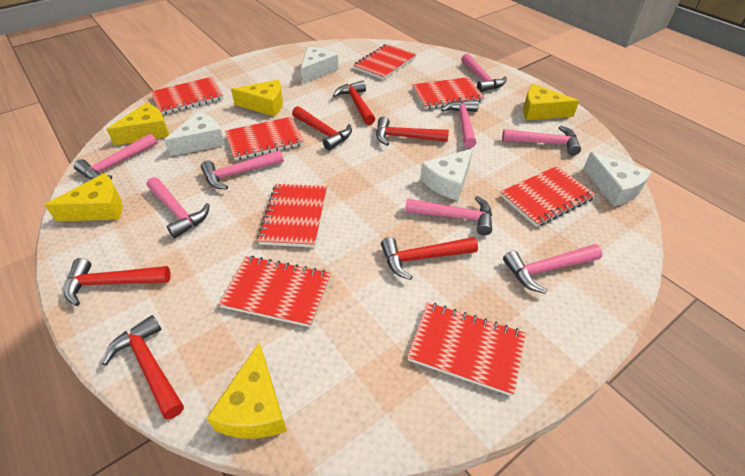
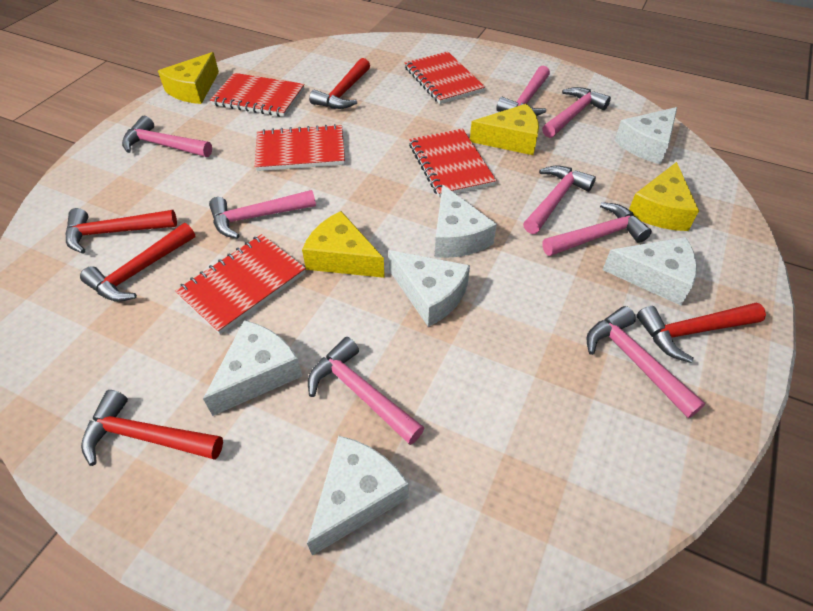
red hammer: [64,258,171,306] [102,315,184,420] [292,106,352,150] [333,81,375,125] [376,116,449,146] [381,237,478,280] = 6 -> [66,208,177,254] [80,223,195,302] [81,390,223,466] [309,58,370,109] [637,303,766,363] = 5
red notebook: [151,77,224,115] [218,255,331,327] [225,117,304,160] [257,184,327,247] [353,44,416,80] [407,302,526,396] [412,77,485,109] [500,166,596,227] = 8 -> [175,234,306,334] [210,73,305,117] [255,124,345,171] [405,51,485,104] [409,128,497,197] = 5
white cheese: [164,111,225,156] [301,47,339,84] [421,148,473,201] [583,152,652,207] = 4 -> [203,320,302,416] [307,436,409,556] [388,250,470,327] [435,185,497,258] [603,237,697,306] [614,107,677,164] = 6
yellow cheese: [45,173,122,221] [106,103,169,145] [207,343,287,439] [231,80,283,117] [523,84,579,120] = 5 -> [158,52,219,104] [302,211,385,278] [470,104,539,155] [629,162,699,231] = 4

